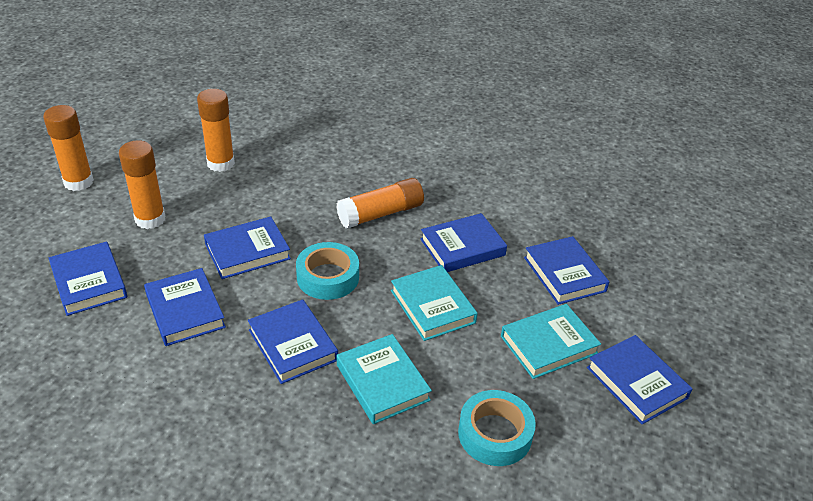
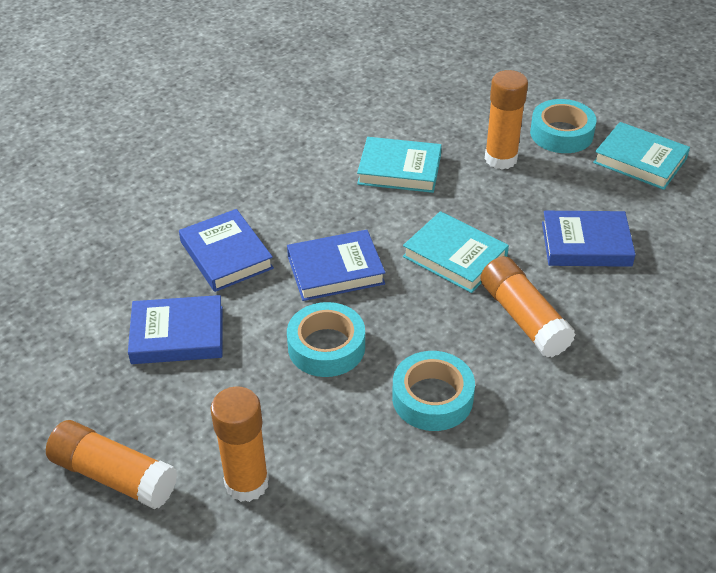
blue book: [49,241,127,316] [144,268,226,346] [204,217,291,279] [248,299,338,384] [421,213,507,272] [524,236,609,305] [587,335,692,424] = 7 -> [128,295,223,364] [179,209,274,292] [287,230,386,301] [542,211,636,267] = 4
turquoise tape: [296,242,359,300] [458,390,536,466] = 2 -> [287,302,365,377] [392,351,475,431] [530,99,597,153] = 3

